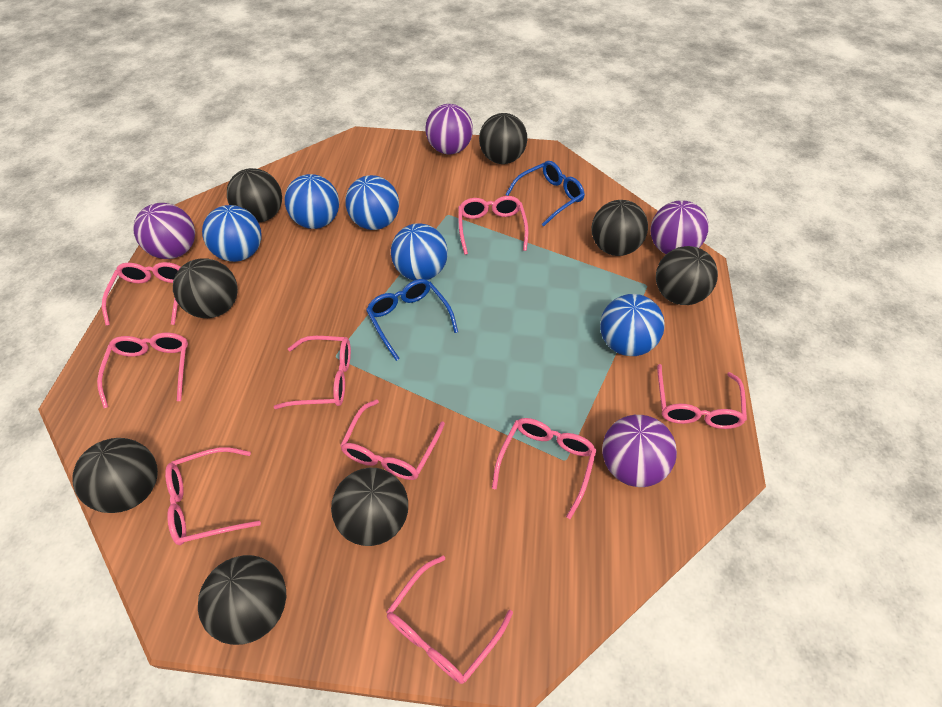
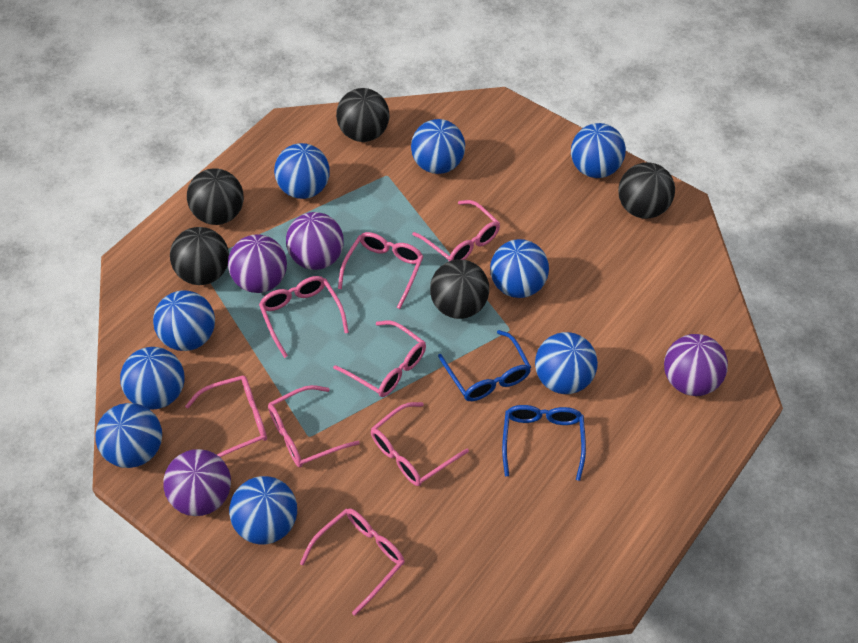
black ball: [72,438,158,513] [173,258,238,318] [198,555,286,645] [227,168,282,223] [331,468,408,546] [479,113,527,164] [591,200,648,256] [656,246,718,305] = 8 -> [170,227,229,285] [187,168,244,225] [336,88,389,142] [430,259,489,319] [618,162,675,219] = 5
blue ball: [202,205,261,262] [285,174,339,229] [345,175,399,230] [391,223,448,280] [600,294,665,356] = 5 -> [95,403,162,468] [120,347,185,410] [153,290,215,351] [229,476,297,545] [274,143,330,199] [411,119,465,174] [490,239,549,298] [535,332,598,394] [571,123,626,178] = 9
pink glasses: [97,333,188,408] [102,262,181,326] [165,447,261,545] [273,336,351,409] [340,399,445,480] [386,555,513,684] [458,196,528,255] [492,418,596,519] [657,364,747,429] = 9 -> [185,375,267,457] [259,276,349,358] [268,385,360,467] [300,508,405,616] [333,320,426,397] [338,232,424,309] [371,402,469,486] [412,200,500,261] = 8

